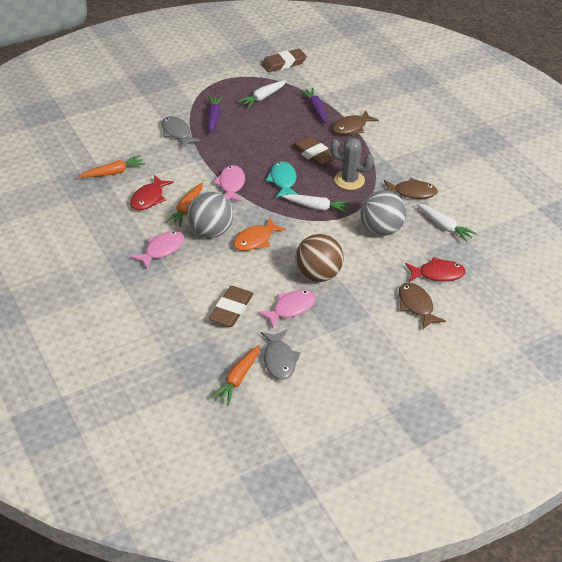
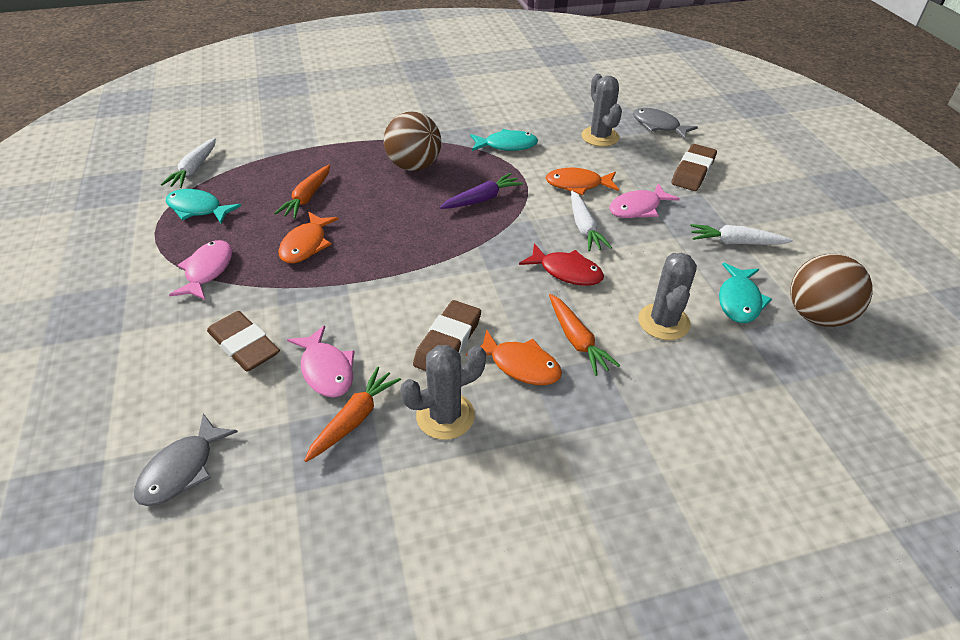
brown ball: [295,234,344,282] = 1 -> [384,112,441,171] [790,254,873,327] = 2
brown fish: [332,110,379,135] [384,178,438,199] [399,283,446,329] = 3 -> none = 0
grey ball: [187,192,233,238] [360,190,406,236] = 2 -> none = 0
grey cactus: [330,138,374,190] = 1 -> [400,345,486,440] [581,74,622,147] [638,253,697,340] = 3
orange fish: [233,218,286,251] = 1 -> [278,212,339,263] [466,329,562,385] [546,168,619,195] = 3
purple carrot: [208,96,223,133] [299,88,328,124] = 2 -> [439,173,523,209] = 1
red fish: [130,175,174,210] [405,257,466,282] = 2 -> [519,243,604,286] = 1
turquoise fish: [266,161,299,198] = 1 -> [166,189,241,224] [471,129,538,151] [719,263,772,323] = 3

